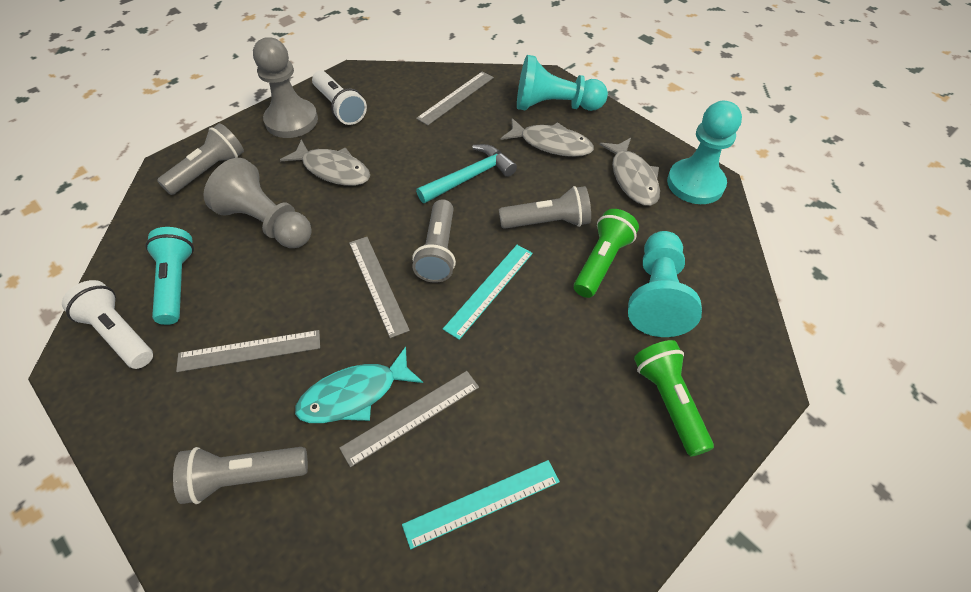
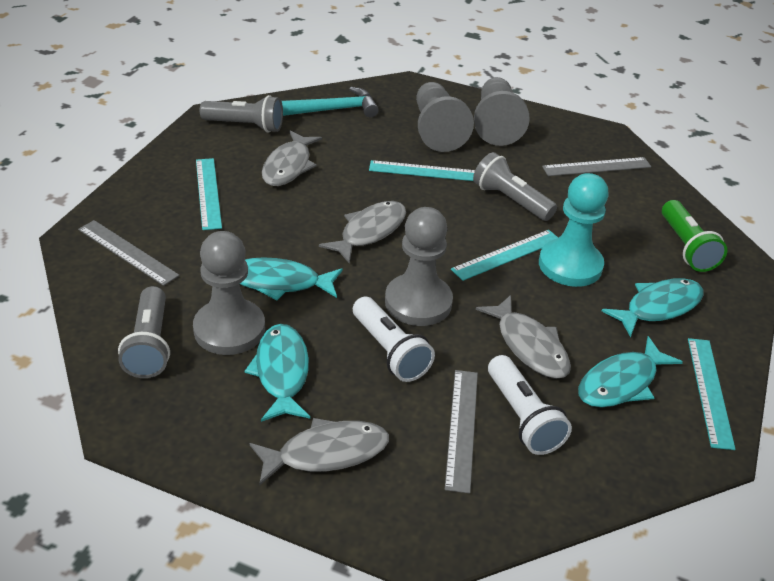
green flashlight: [574,209,639,298] [634,340,714,457] = 2 -> [662,200,727,272] = 1
grey fish: [280,139,370,186] [501,118,594,157] [599,138,660,206] = 3 -> [250,418,389,486] [262,131,322,186] [319,201,406,264] [476,295,571,379] = 4
grey flashlight: [157,123,244,195] [173,447,308,504] [412,199,456,283] [499,186,591,229] = 4 -> [118,286,170,378] [200,95,283,133] [473,152,557,221] = 3
grey pawn: [203,158,312,248] [253,37,318,138] = 2 -> [193,231,265,355] [385,207,453,326] [416,82,474,152] [474,77,530,146] = 4
grey ruler: [176,330,320,372] [340,371,479,467] [349,237,410,338] [416,71,494,126] = 4 -> [78,220,179,286] [445,370,478,494] [542,157,651,176] = 3
turquoise fish: [295,347,423,423] = 1 -> [240,257,343,300] [244,324,310,422] [578,336,683,408] [602,278,704,337] = 4
turquoise flashlight: [145,227,194,325] = 1 -> none = 0
turquoise pawn: [517,55,608,111] [628,231,702,337] [667,101,742,204] = 3 -> [539,173,609,287] = 1
turquoise ruler: [402,460,560,549] [443,245,533,340] = 2 -> [196,158,222,230] [369,160,475,181] [451,230,558,281] [688,338,736,450] = 4

